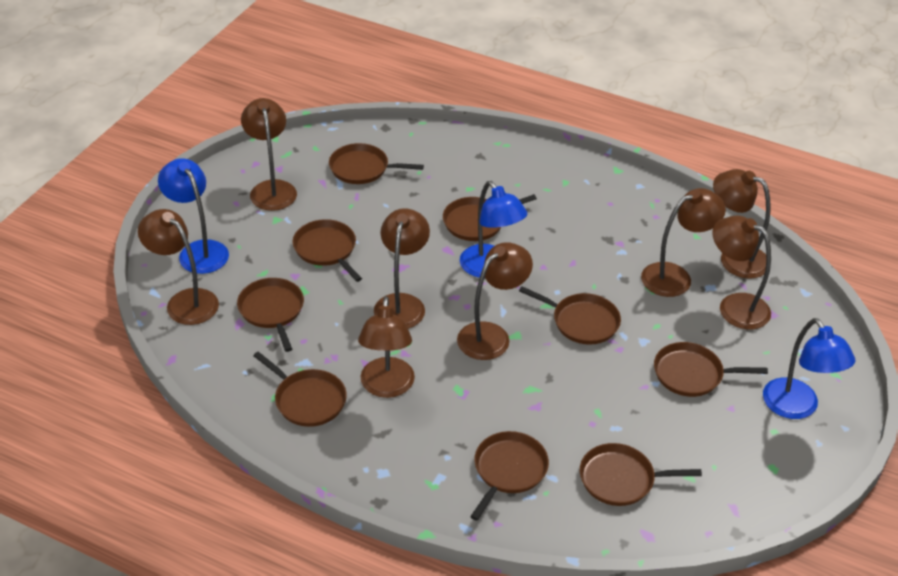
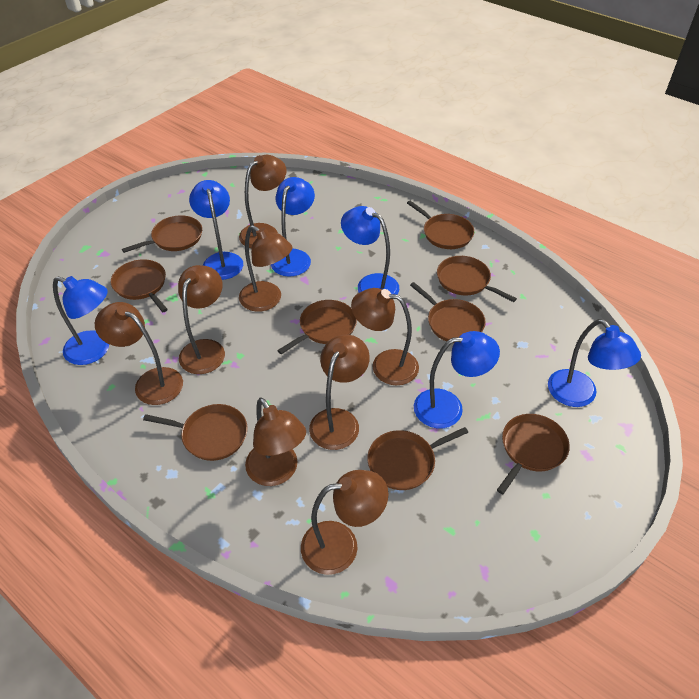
blue lamp: [158,158,229,274] [460,181,527,278] [763,318,855,419] = 3 -> [53,276,109,365] [189,180,243,280] [271,177,315,277] [341,206,399,295] [414,331,500,428] [548,319,641,407] = 6

